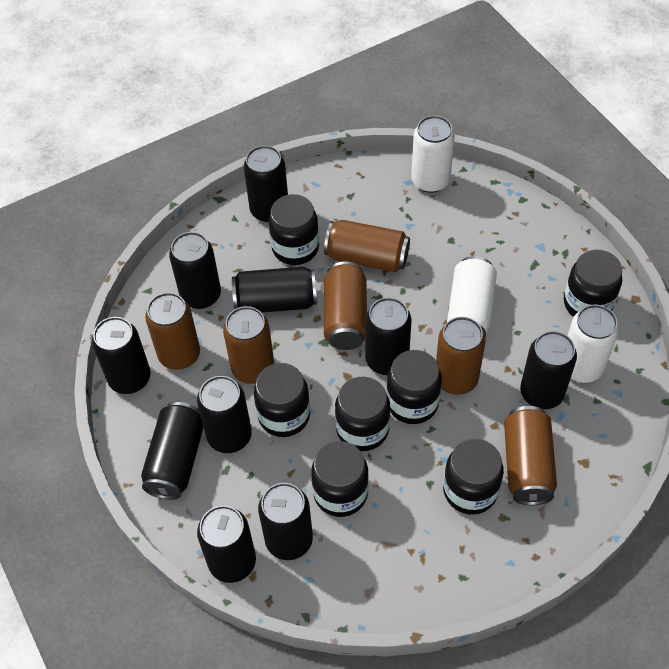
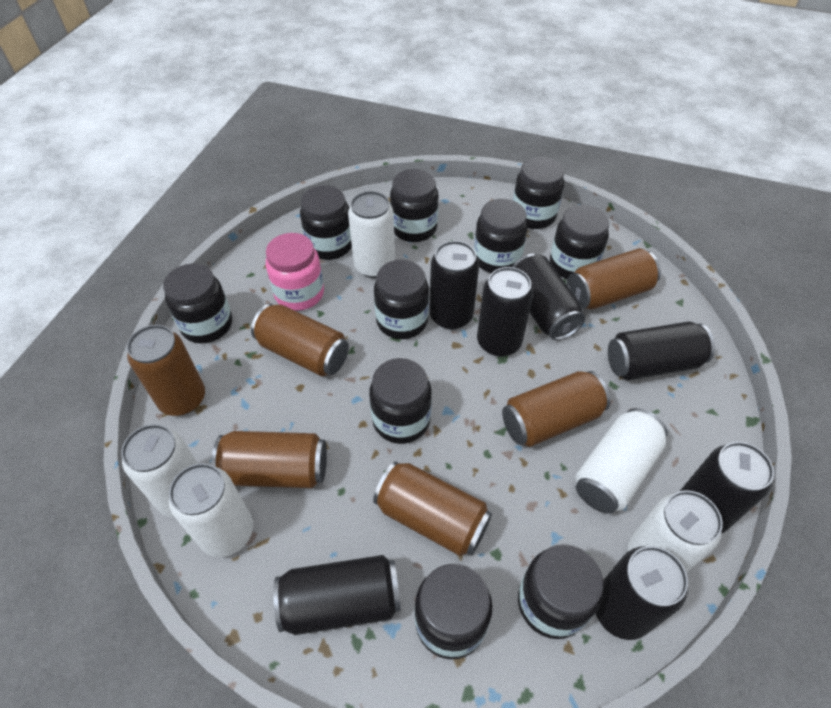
black can: [92,317,151,394] [141,402,204,500] [169,232,221,309] [197,376,252,453] [197,505,256,583] [232,267,317,313] [244,145,288,223] [258,483,313,560] [365,297,412,375] [520,331,577,409] = 10 -> [273,555,401,635] [430,241,479,329] [477,267,534,357] [512,254,585,340] [596,546,688,640] [608,322,715,380] [680,442,774,533] = 7
black jar: [254,363,310,437] [269,194,319,265] [311,441,369,517] [335,377,390,451] [386,350,442,424] [443,439,504,515] [564,250,622,317] = 7 -> [163,264,232,343] [300,185,352,260] [369,358,432,444] [374,260,429,339] [390,169,439,242] [415,564,493,659] [474,199,527,273] [513,157,564,229] [518,544,603,639] [550,205,609,279] = 10
pink jar: none = 0 -> [266,233,324,311] = 1
white can: [411,115,455,193] [447,256,497,338] [568,305,619,383] = 3 -> [121,424,198,518] [169,463,253,557] [348,191,395,278] [575,408,668,514] [628,490,723,573] = 5

